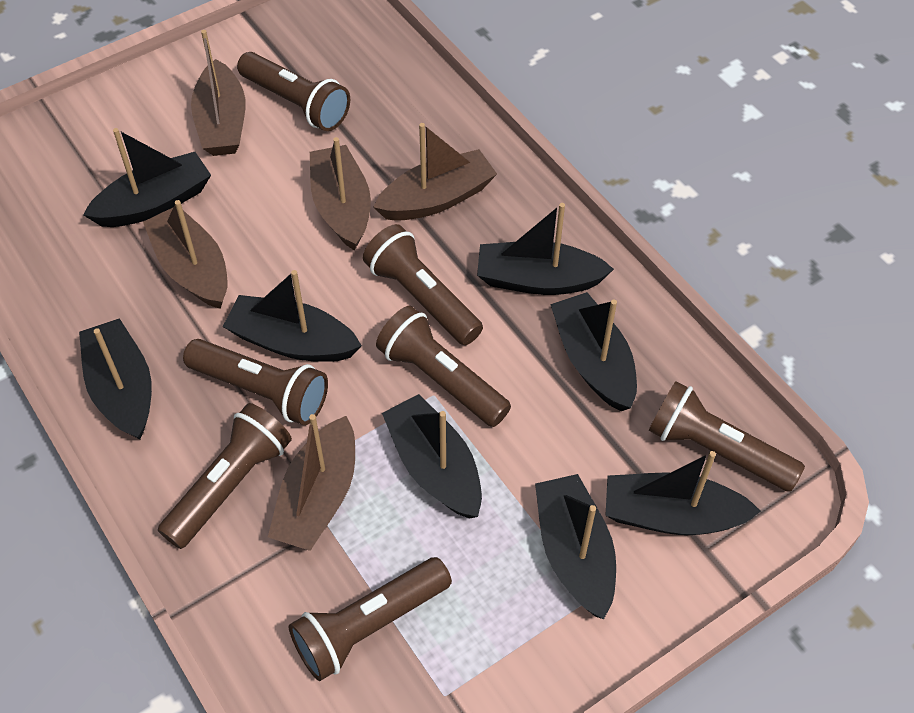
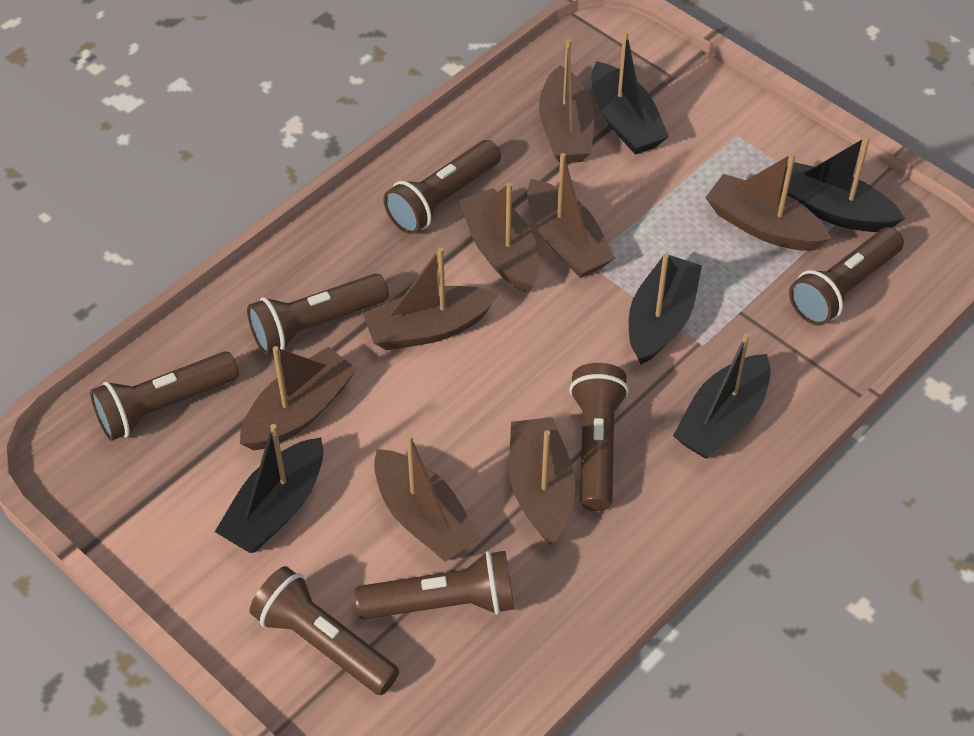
black boat: [79,318,152,439] [83,128,211,227] [223,270,362,362] [382,394,482,519] [477,203,614,295] [535,474,616,619] [550,292,637,411] [605,451,761,535] = 8 -> [215,424,323,553] [591,31,669,155] [629,253,702,365] [673,333,771,459] [781,136,905,232] = 5
brown boat: [143,200,228,309] [191,30,245,156] [268,414,355,551] [310,137,371,251] [373,123,497,221] = 5 -> [240,346,357,451] [363,247,498,350] [374,434,480,561] [459,183,539,293] [509,417,575,545] [527,153,615,278] [539,39,594,163] [705,153,831,251] = 8

